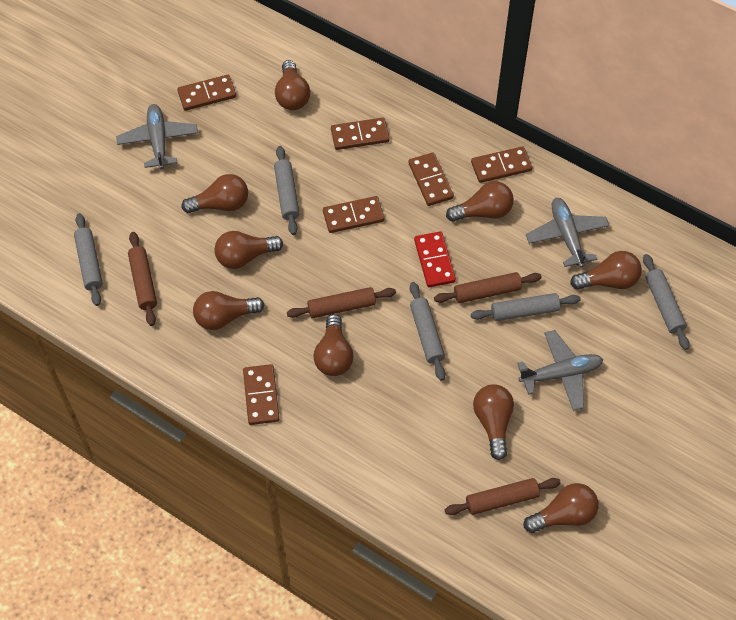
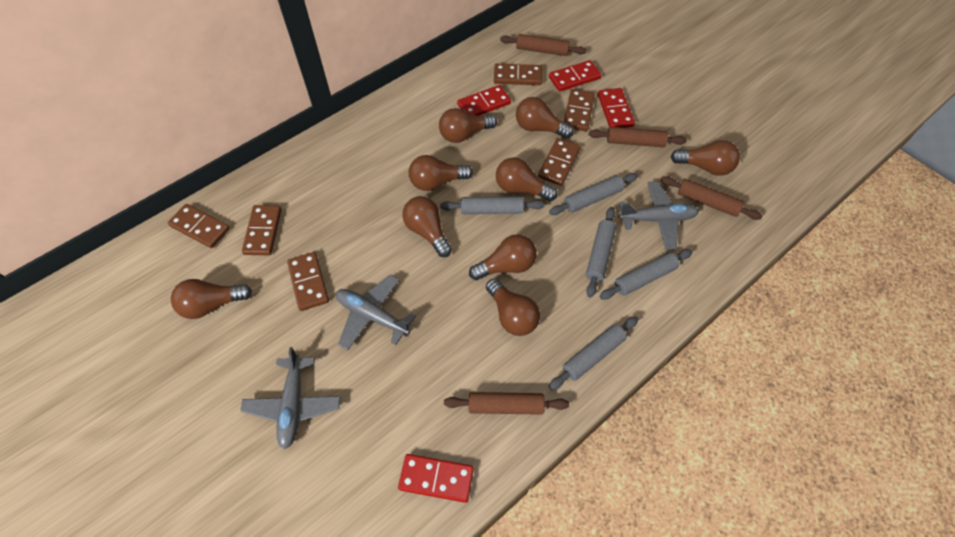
red domino: [414,231,456,287] = 1 -> [398,454,474,503] [457,85,511,116] [549,60,601,92] [598,88,635,128] = 4

